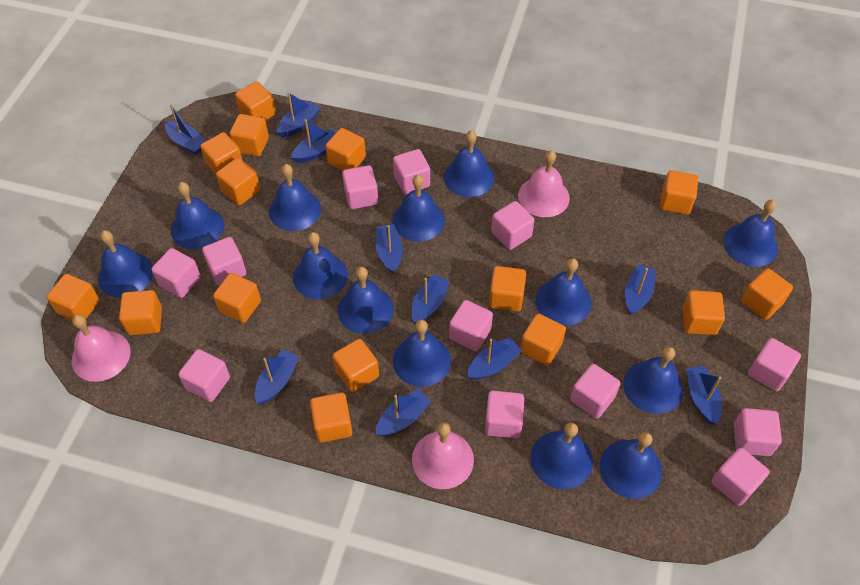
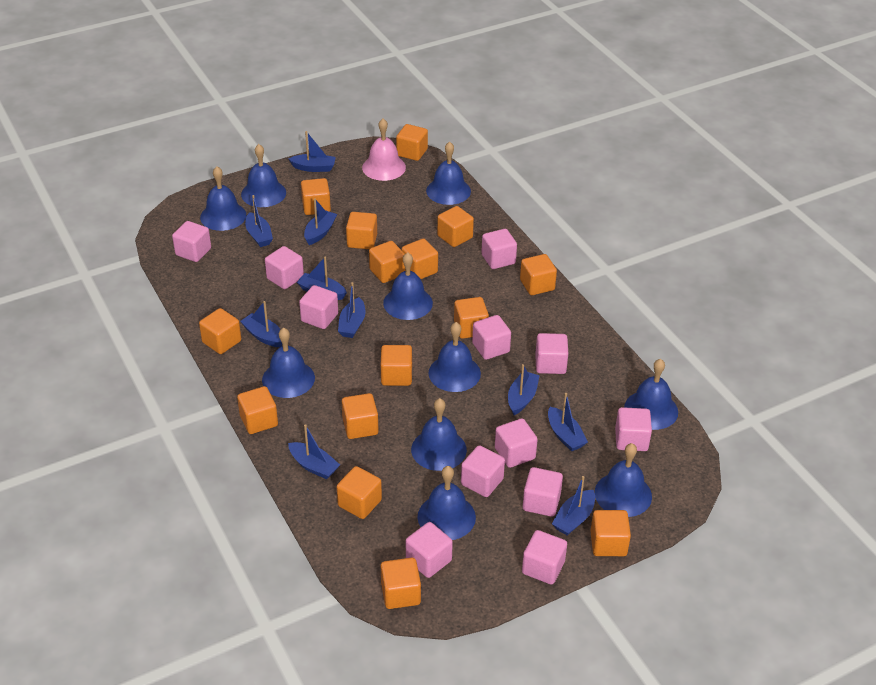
blue bell: [98,230,153,298] [171,182,224,249] [269,164,321,231] [293,232,348,299] [338,267,394,334] [392,175,445,242] [393,319,451,387] [444,130,494,197] [531,423,593,490] [536,258,592,326] [600,432,662,499] [624,347,683,414] [723,200,778,267] = 13 -> [200,166,247,231] [241,144,286,207] [262,327,315,398] [383,252,433,320] [411,398,467,471] [418,466,476,540] [426,142,471,205] [428,322,481,392] [595,443,652,517] [624,359,678,430] = 10
pink bell: [72,314,131,382] [412,422,474,489] [518,150,570,217] = 3 -> [362,119,406,181] = 1

